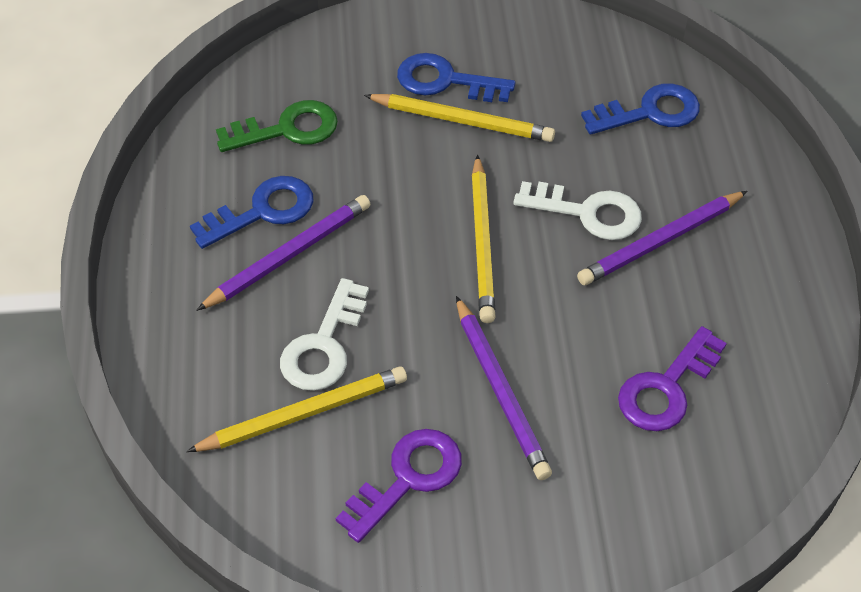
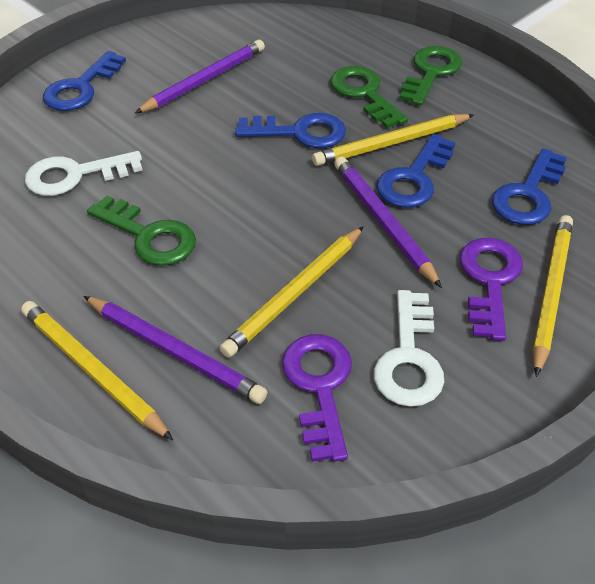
blue key: [190,176,314,249] [397,53,515,102] [581,83,700,135] = 3 -> [43,51,126,111] [235,113,346,148] [377,134,455,208] [492,148,567,225] = 4
green key: [216,100,338,152] = 1 -> [87,195,196,266] [330,66,408,128] [400,46,462,106] = 3
yellow pencil: [186,366,407,452] [364,94,555,142] [471,155,495,323] = 3 -> [21,301,173,440] [220,226,364,358] [312,114,474,166] [533,215,573,377] = 4

